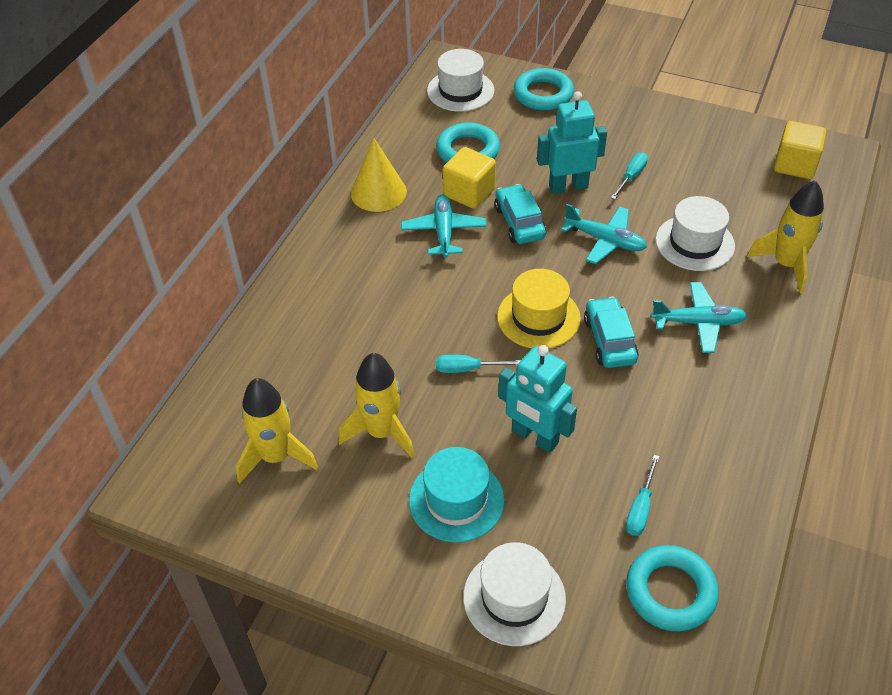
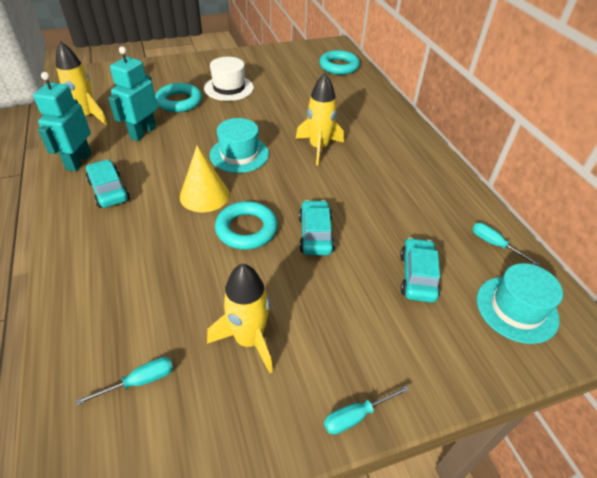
turquoise car: [495,184,546,244] [584,296,639,368] = 2 -> [86,159,130,208] [299,200,335,255] [400,237,441,303] = 3
turquoise hat: [409,447,505,542] = 1 -> [210,118,269,173] [477,263,563,344] = 2
turquoise plane: [401,194,487,258] [561,204,647,264] [651,282,747,353] = 3 -> none = 0
white hat: [427,49,494,112] [463,542,566,646] [656,196,735,271] = 3 -> [204,57,254,101] = 1
yellow cube: [443,147,496,209] [774,121,826,179] = 2 -> none = 0
yellow hat: [497,269,581,349] = 1 -> none = 0

